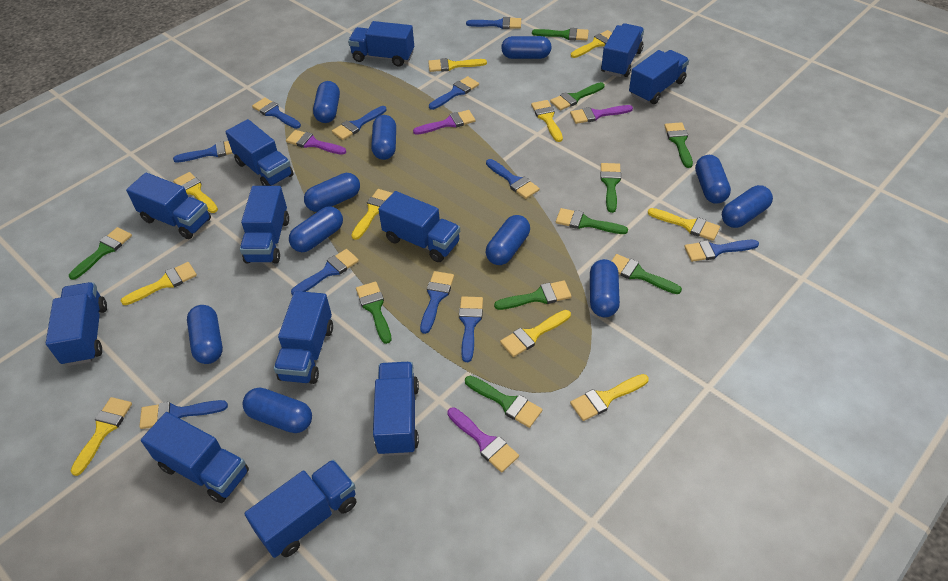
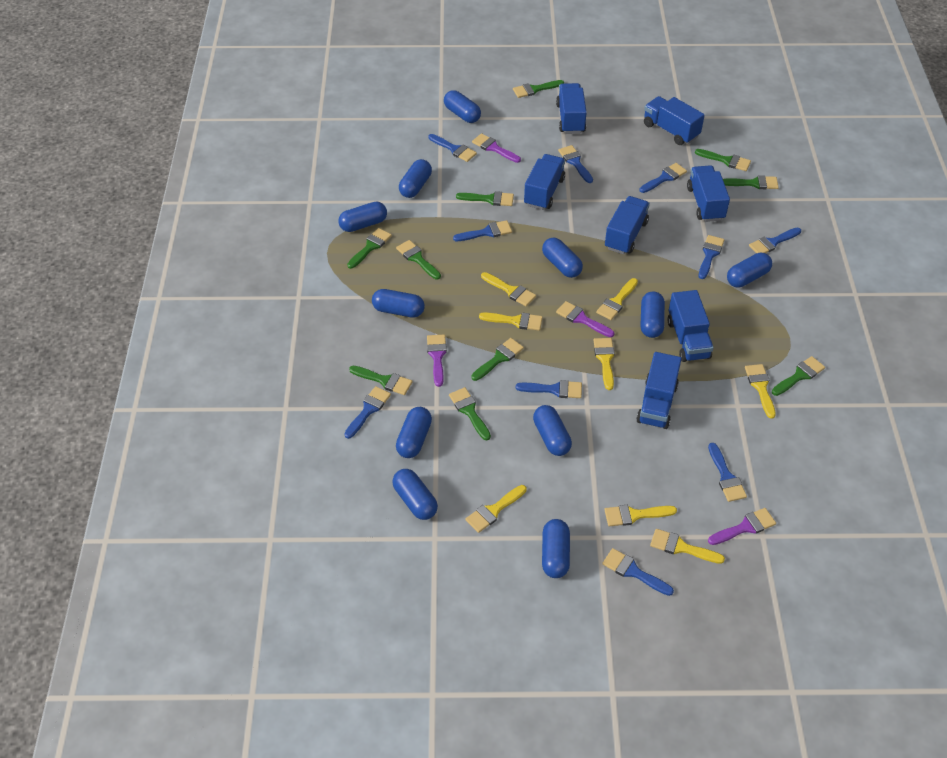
blue brush: [139,400,228,429] [173,141,233,163] [252,98,301,129] [291,249,359,295] [332,106,387,140] [420,271,454,334] [429,76,479,110] [459,296,483,362] [466,17,521,29] [486,159,540,199] [684,240,759,262] = 11 -> [344,386,391,439] [429,134,477,162] [453,220,512,241] [516,380,582,398] [558,145,593,183] [602,548,674,596] [640,163,687,193] [699,235,724,279] [708,443,747,502] [749,228,801,253] = 10
blue truck: [46,282,107,366] [126,173,211,239] [141,412,249,503] [225,119,294,186] [240,186,289,264] [244,459,356,558] [274,291,333,384] [348,21,414,67] [373,362,419,456] [378,191,460,262] [601,23,644,77] [629,50,689,104] = 12 -> [524,154,565,210] [556,83,587,134] [605,196,650,254] [636,352,682,429] [644,96,705,145] [668,290,714,362] [687,165,730,222] = 7
yellow brush: [70,397,132,476] [121,262,197,305] [173,172,218,213] [351,189,392,240] [428,58,487,72] [500,310,571,357] [531,100,563,142] [570,374,649,421] [571,30,612,58] [648,208,720,241] = 10 -> [466,485,527,533] [479,312,543,331] [481,272,536,306] [594,338,615,390] [596,278,638,320] [604,505,677,527] [650,529,725,564] [745,364,776,419] = 8

